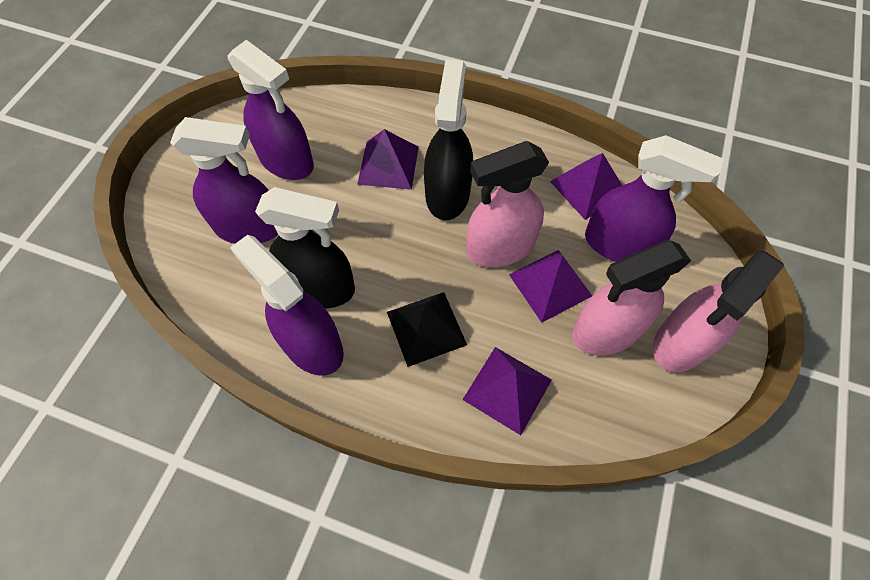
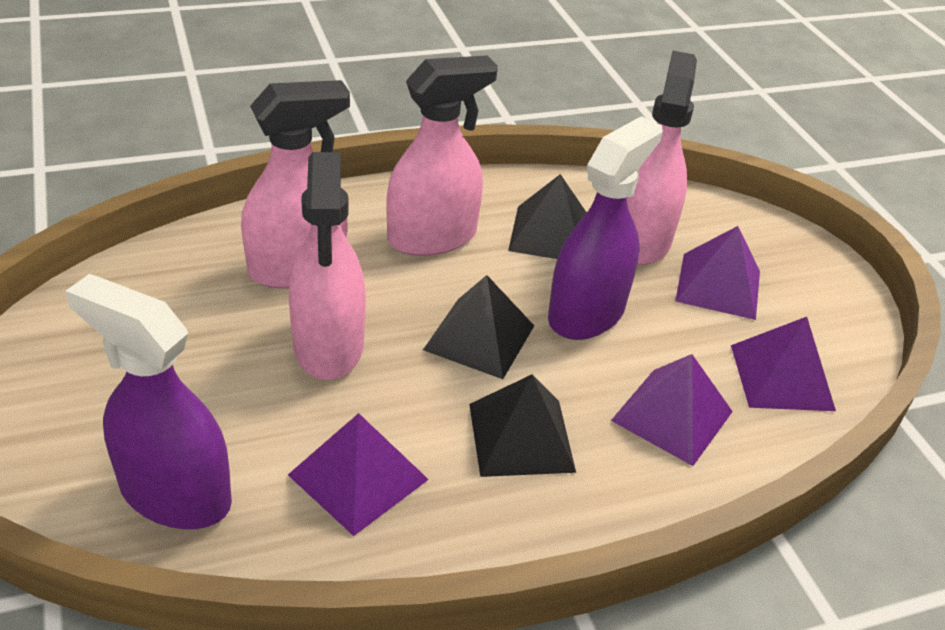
black pyramid: [387,292,467,367] = 1 -> [423,275,534,379] [469,374,576,477] [508,174,587,259] = 3
black spray bottle: [255,187,355,308] [424,59,473,220] = 2 -> none = 0
pink spray bottle: [466,141,549,267] [572,240,691,355] [653,250,784,373] = 3 -> [241,80,350,289] [289,152,366,380] [386,55,498,256] [627,51,697,265] = 4
purple spray bottle: [170,117,278,244] [228,40,314,180] [230,235,344,375] [585,135,724,262] = 4 -> [65,274,232,529] [548,116,663,340] = 2

